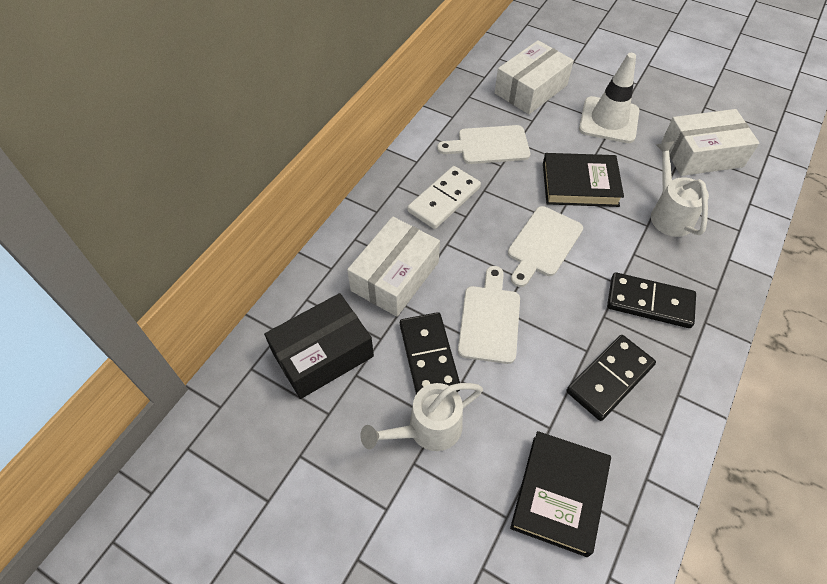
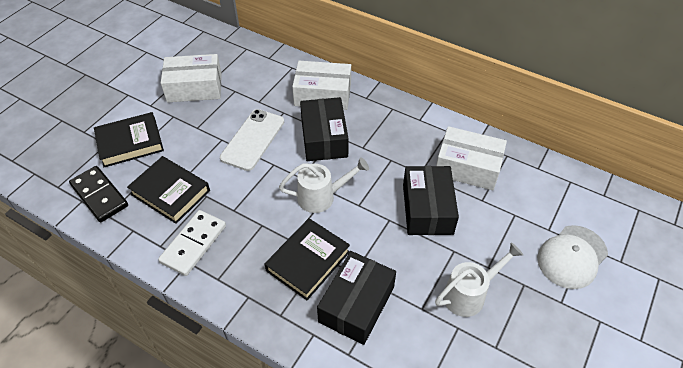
black book: [510,431,611,557] [543,153,624,207] = 2 -> [94,112,164,167] [127,156,210,224] [265,218,350,300] = 3
black box: [264,293,374,399] = 1 -> [300,97,349,161] [317,251,396,345] [403,166,459,235] = 3
black domino: [400,312,460,394] [566,335,656,421] [607,272,696,328] = 3 -> [69,166,128,222] = 1
white cap: none = 0 -> [537,225,608,289] = 1
white cutting board: [437,125,530,164] [458,266,520,364] [508,206,583,287] = 3 -> none = 0
white phone: none = 0 -> [220,109,284,171] = 1
white traffic cone: [579,53,639,143] = 1 -> none = 0

